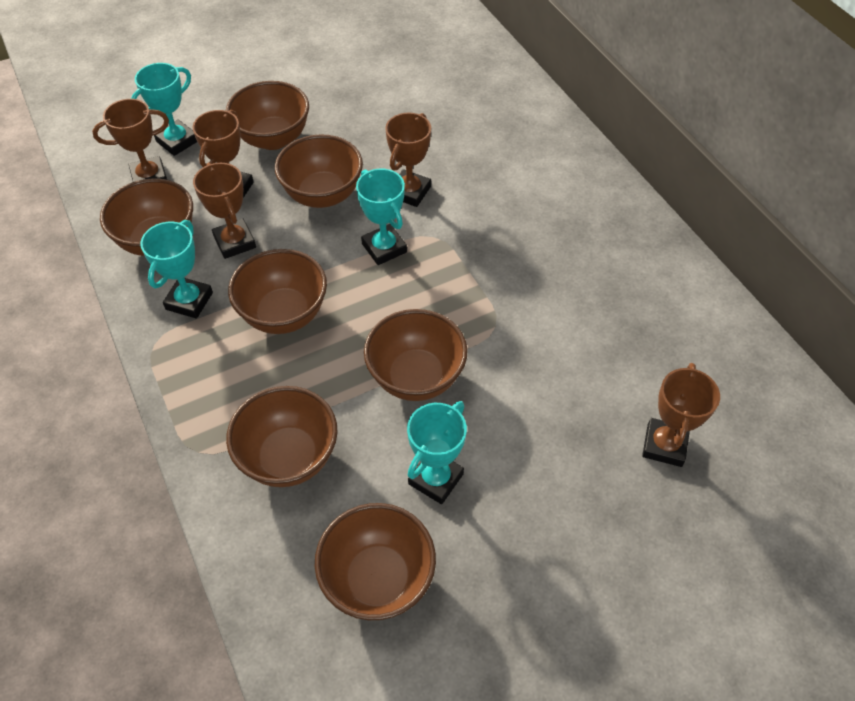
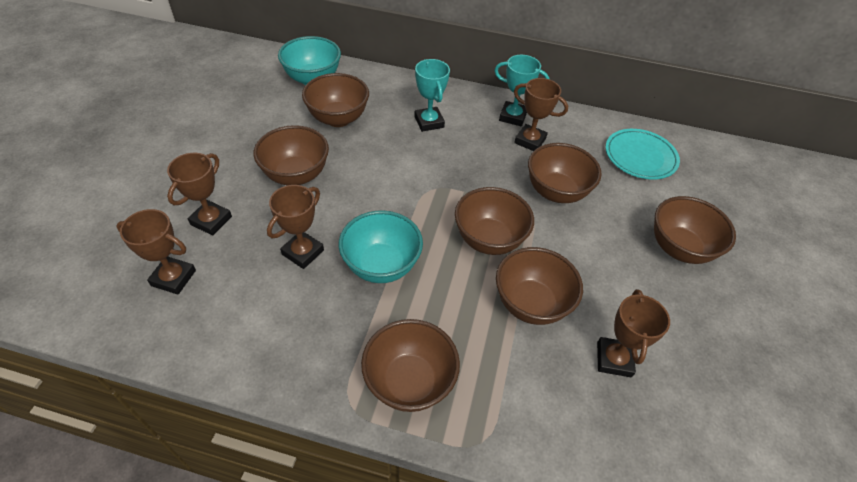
turquoise bowl: none = 0 -> [278,36,341,85] [339,210,423,283] = 2
turquoise plate: none = 0 -> [605,129,680,180] = 1
turquoise trophy: [131,63,197,156] [140,220,213,319] [356,169,407,265] [407,401,467,504] = 4 -> [414,59,450,132] [494,55,549,126] = 2

